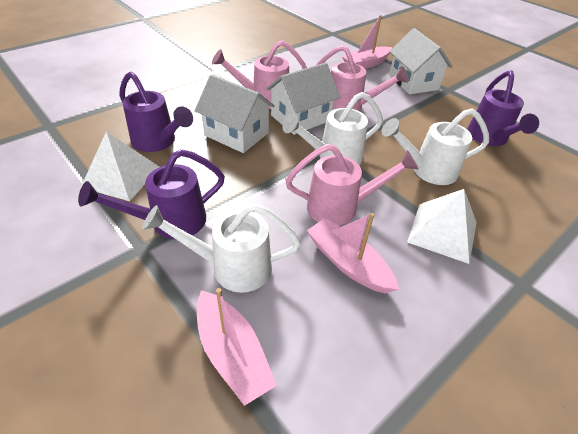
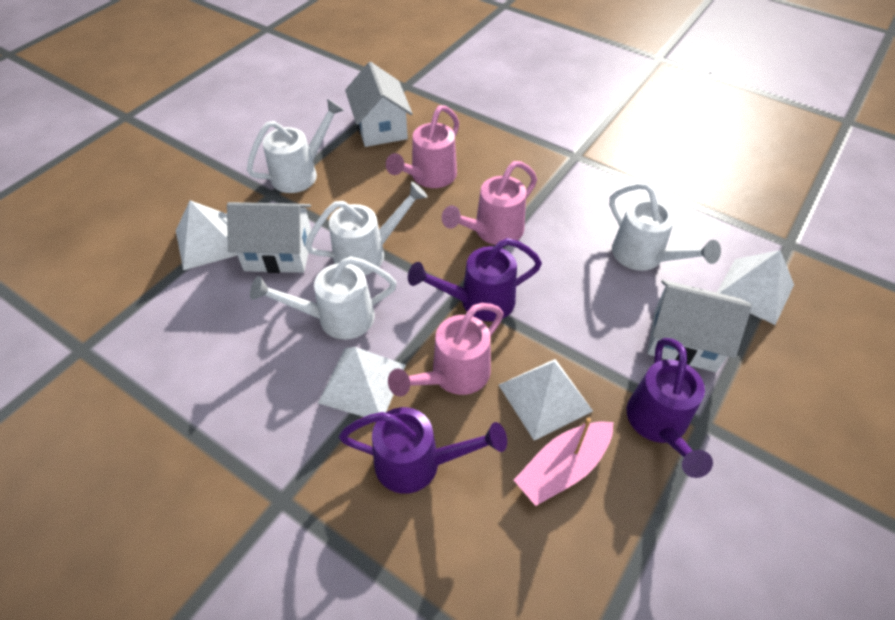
pink boat: [197,288,277,406] [307,213,399,293] [342,15,392,69] = 3 -> [514,417,613,506] = 1
white pyramid: [81,132,159,201] [407,189,477,264] = 2 -> [176,200,237,270] [318,347,406,417] [499,359,593,441] [717,250,794,325] = 4
white watering can: [142,203,301,293] [282,92,383,165] [382,108,489,185] = 3 -> [247,99,344,193] [250,256,397,340] [305,182,428,275] [609,183,721,271] = 4

